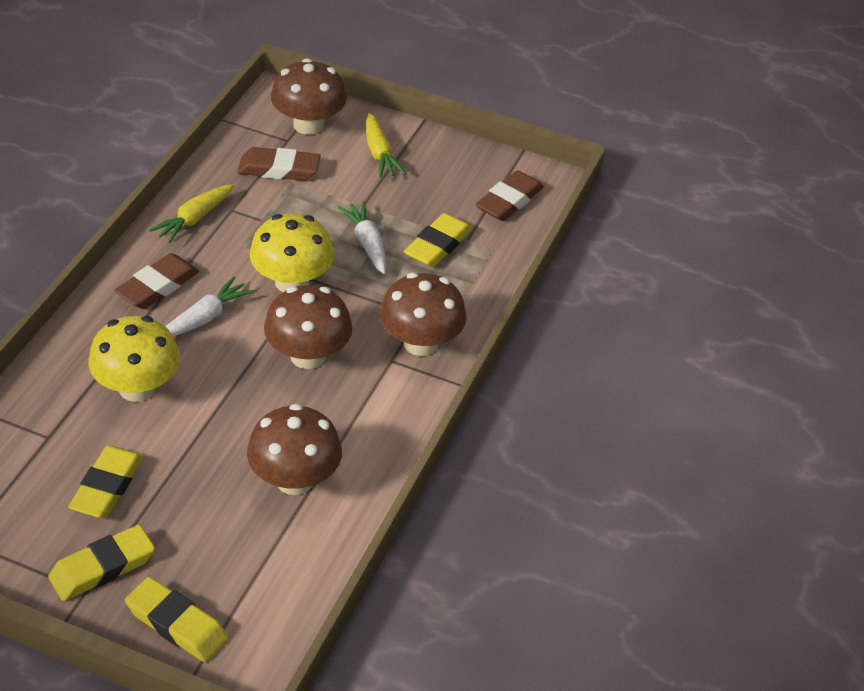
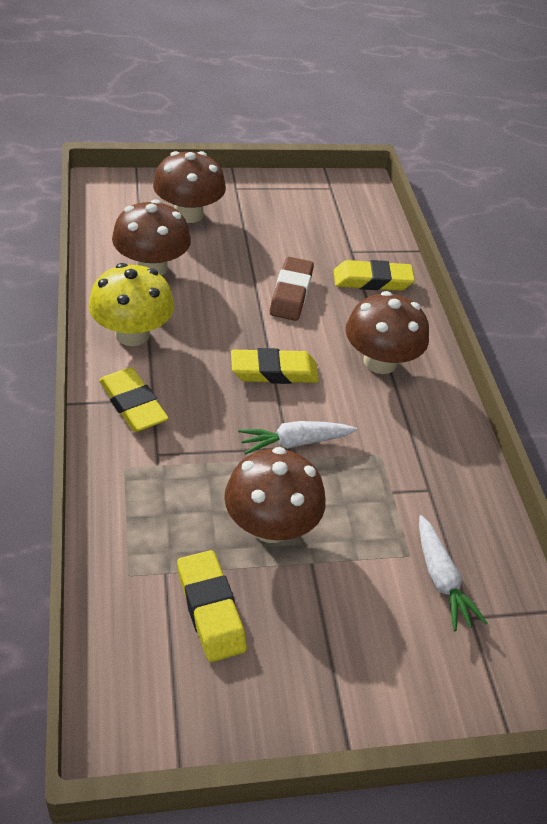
brown eraser: [114,253,199,309] [237,147,321,181] [475,170,544,221] = 3 -> [270,257,314,321] = 1
yellow carrot: [149,184,234,243] [366,113,406,178] = 2 -> none = 0
yellow mushroom: [89,316,180,402] [250,214,334,292] = 2 -> [88,263,174,346] = 1

